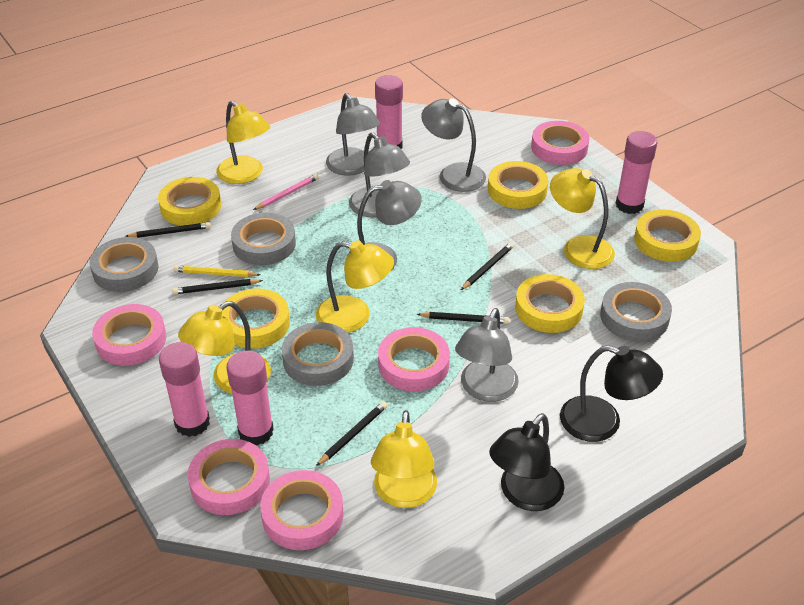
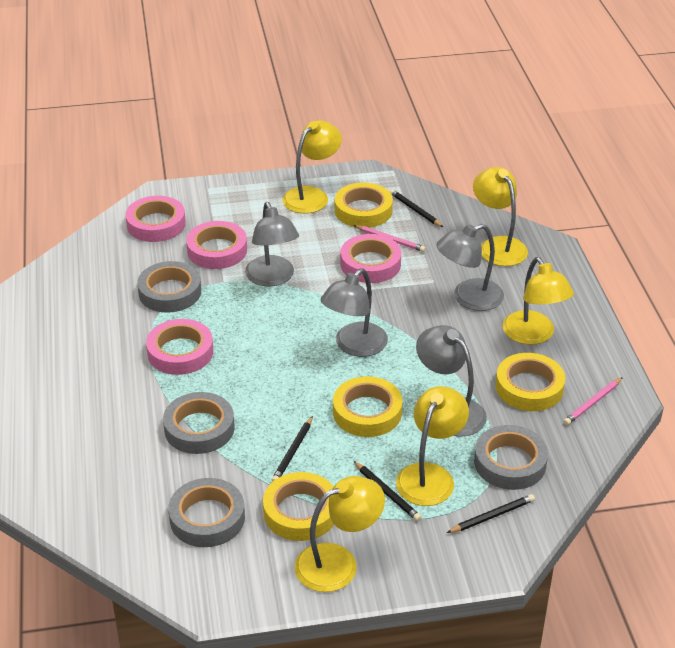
black lamp: [489,413,565,511] [560,345,663,442] = 2 -> none = 0
black pencil: [125,222,211,238] [172,279,263,294] [316,401,387,466] [417,312,510,324] [461,242,514,290] = 5 -> [272,416,313,482] [354,461,421,521] [390,189,443,227] [447,494,535,533] = 4
grey lamp: [326,93,380,176] [347,180,422,269] [349,133,410,217] [421,98,486,192] [455,308,519,402] = 5 -> [245,202,299,286] [320,269,388,357] [416,325,487,436] [436,224,504,311] = 4
pink glue stick: [159,342,210,437] [226,351,274,445] [375,75,403,149] [615,131,657,214] = 4 -> none = 0
pink pencil: [253,174,319,210] = 1 -> [353,225,426,252] [563,377,623,425] = 2
pink tape: [92,304,166,366] [188,439,270,515] [260,470,344,550] [378,327,450,391] [531,121,590,165] = 5 -> [125,196,186,242] [146,319,213,375] [186,221,247,269] [340,234,401,283] = 4
yellow pencil: [173,265,261,277] = 1 -> none = 0
yellow tape: [158,177,221,226] [222,288,290,349] [488,161,548,209] [515,274,585,333] [634,210,701,262] = 5 -> [263,472,334,541] [333,376,402,437] [335,182,393,228] [496,353,565,411] = 4

